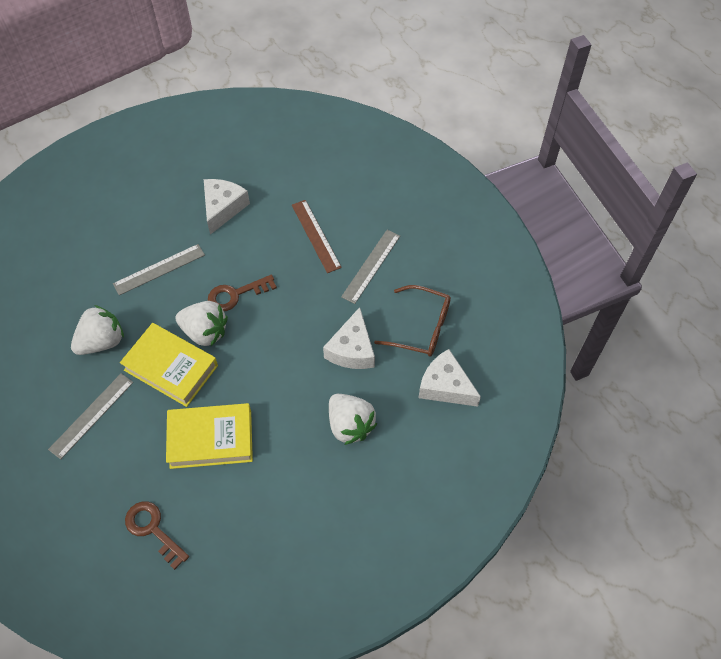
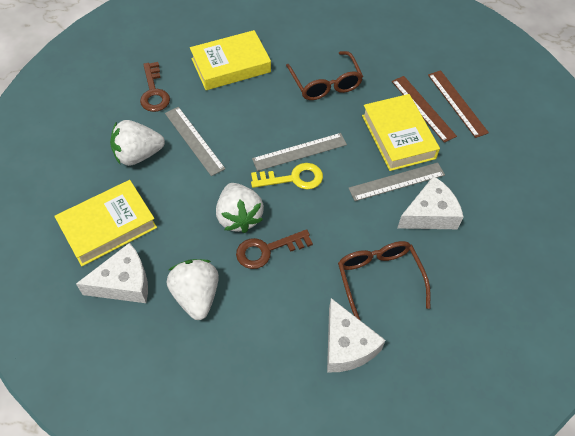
brown glasses: [374,285,451,357] = 1 -> [286,51,363,100] [338,241,431,321] = 2
brown ruler: [292,200,342,273] = 1 -> [392,76,457,143] [428,70,489,138] = 2
yellow book: [120,323,218,407] [166,403,253,469] = 2 -> [54,180,157,266] [190,30,271,90] [362,94,440,171] = 3
yellow key: none = 0 -> [251,163,323,190] = 1

